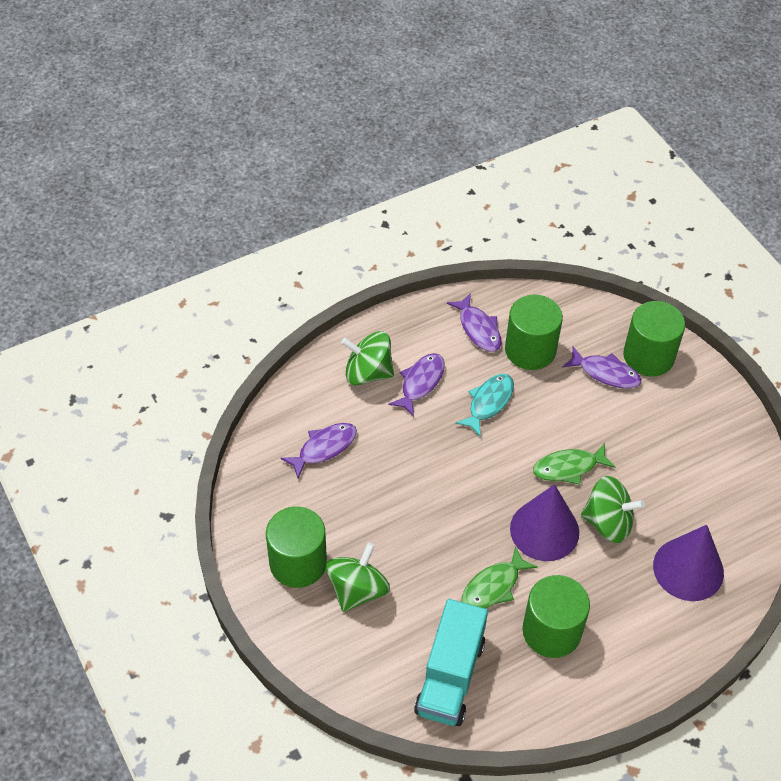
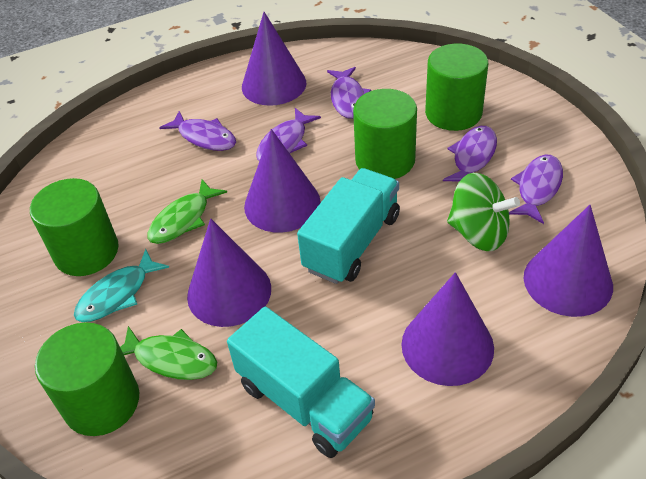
green spinning top: [325,542,390,612] [341,331,394,385] [581,476,645,543] = 3 -> [447,173,520,251] = 1
purple cone: [510,484,579,561] [653,525,724,601] = 2 -> [187,218,271,327] [242,12,306,106] [244,129,321,233] [401,272,494,386] [524,205,613,317] = 5
purple fish: [280,423,357,478] [388,353,445,417] [447,293,501,352] [562,347,641,389] = 4 -> [159,111,236,151] [256,108,321,161] [327,67,371,119] [443,126,497,181] [509,155,563,224] = 5
turquoise truck: [414,599,488,726] = 1 -> [227,307,375,458] [297,168,400,284] = 2

